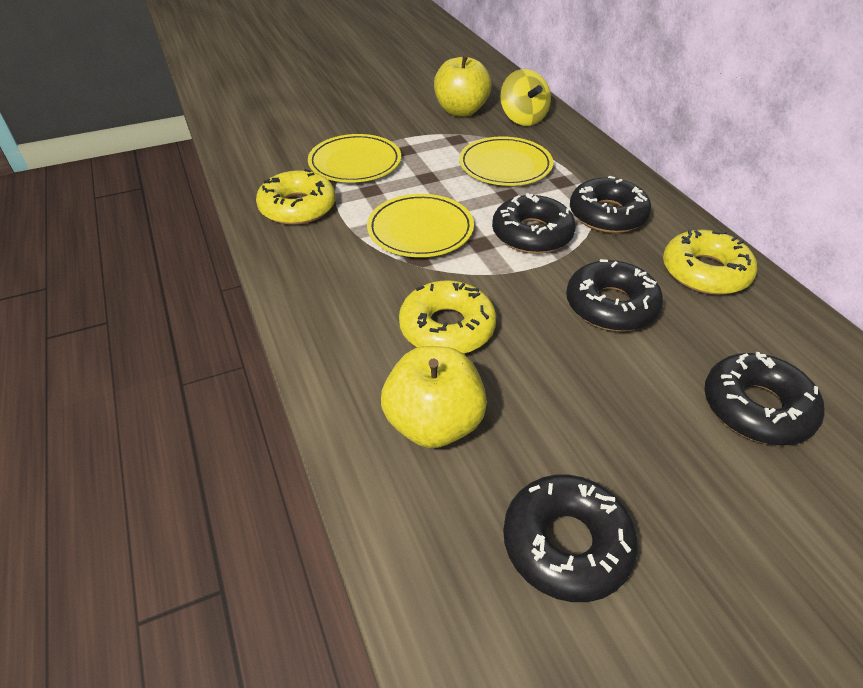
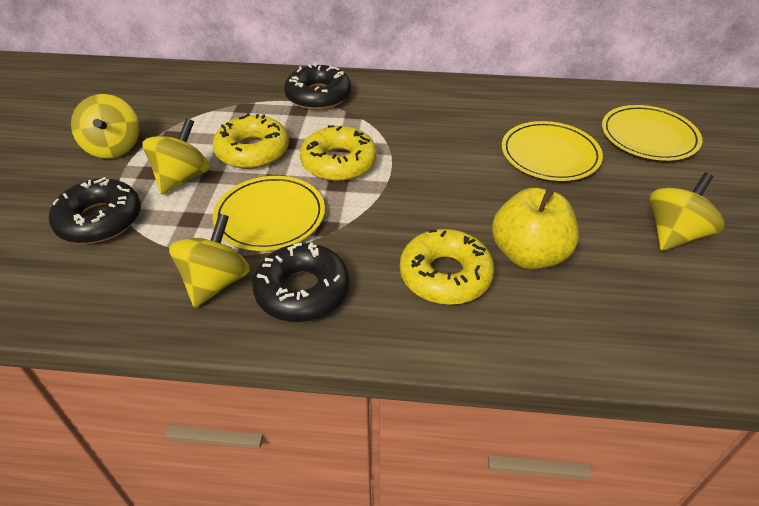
black donut: [492,193,576,254] [503,475,638,602] [566,259,663,331] [570,176,652,233] [704,352,825,446] = 5 -> [49,177,141,244] [252,243,350,322] [284,63,351,110] = 3
yellow apple: [381,346,487,448] [434,53,492,117] = 2 -> [492,188,579,270] = 1
yellow spinning top: [500,69,551,126] = 1 -> [71,94,140,159] [142,118,210,195] [169,213,250,308] [649,172,725,251] = 4

